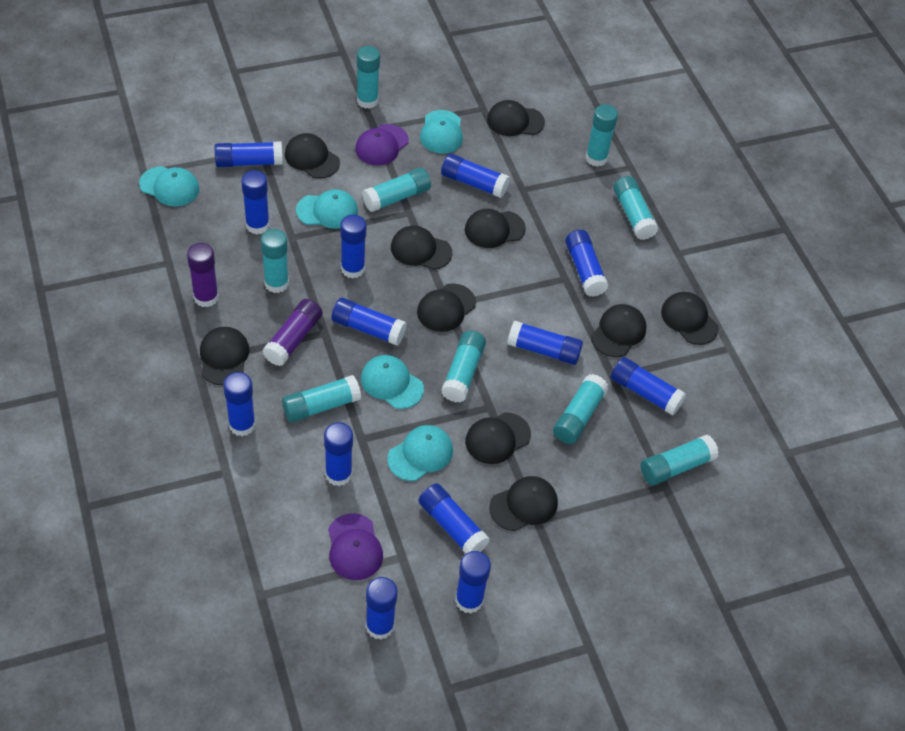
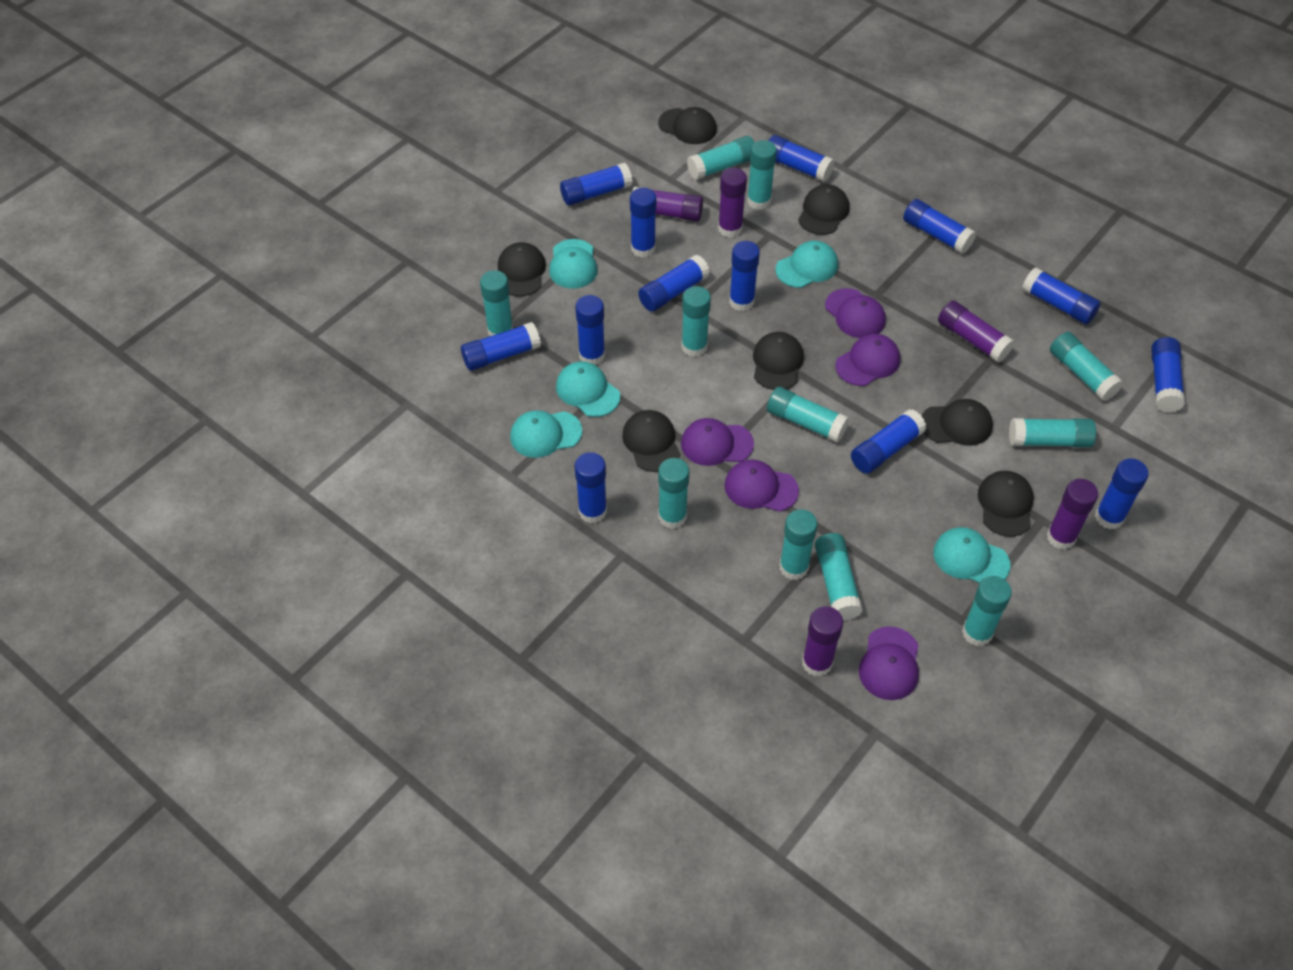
black cap: [200,327,249,385] [285,133,340,179] [391,226,452,270] [417,283,476,332] [465,209,526,248] [465,412,531,464] [487,100,545,136] [489,476,558,531] [591,304,646,357] [661,292,719,345] = 10 -> [498,242,546,297] [622,410,680,472] [658,107,717,144] [753,332,804,390] [798,184,850,235] [922,399,993,446] [978,471,1034,537] = 7
purple cap: [328,513,383,580] [355,124,409,165] = 2 -> [681,418,754,466] [725,460,799,512] [825,288,886,338] [835,334,900,386] [859,626,919,700] = 5
purple glue stick: [187,243,219,307] [262,299,322,366] = 2 -> [632,187,703,221] [718,168,747,238] [802,606,843,677] [938,300,1015,363] [1047,479,1098,550] = 5
turquoise glue stick: [261,229,289,293] [282,375,361,422] [357,46,380,109] [362,168,431,212] [441,331,486,402] [553,374,609,444] [586,104,618,167] [613,176,658,240] [641,435,719,485] = 9 -> [480,270,513,336] [658,458,689,529] [681,286,711,357] [687,136,755,180] [747,140,777,210] [767,387,849,443] [779,509,818,580] [815,533,863,621] [962,576,1012,646] [1009,418,1096,448] [1050,332,1124,401] = 11

